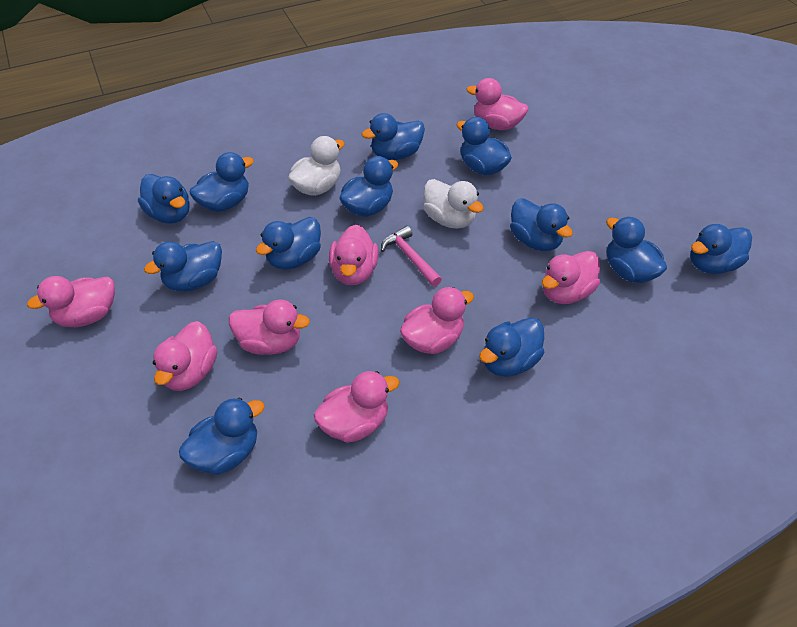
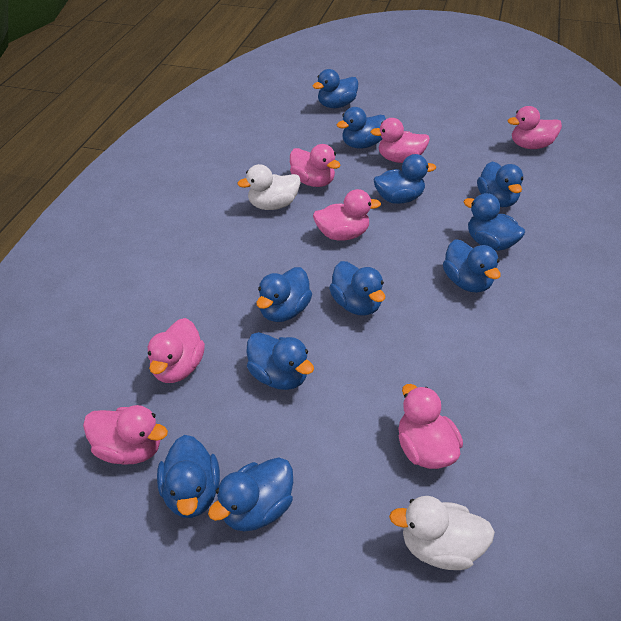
blue duck: [138,174,190,224] [144,241,222,291] [179,398,265,475] [189,152,254,212] [256,217,321,270] [339,156,398,217] [362,113,425,160] [456,117,512,175] [479,317,544,377] [510,198,573,251] [606,217,667,283] [690,224,752,274] = 12 -> [157,435,220,518] [208,458,293,532] [246,332,314,390] [256,267,312,322] [313,69,359,108] [329,261,385,316] [337,107,386,149] [373,154,436,204] [443,239,501,293] [464,193,525,251] [477,162,523,207] = 11
pink duck: [27,276,115,327] [153,321,217,391] [229,300,310,355] [314,371,399,443] [329,224,379,285] [400,287,474,354] [466,78,528,130] [542,251,600,304] = 8 -> [83,405,168,465] [148,318,205,383] [290,144,341,187] [313,189,381,241] [371,118,430,163] [398,384,463,469] [508,106,562,149] = 7
pink hammer: [381,226,442,287] = 1 -> none = 0

